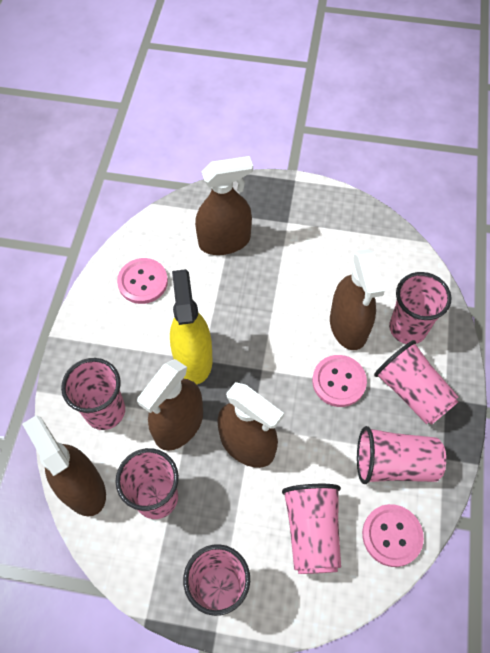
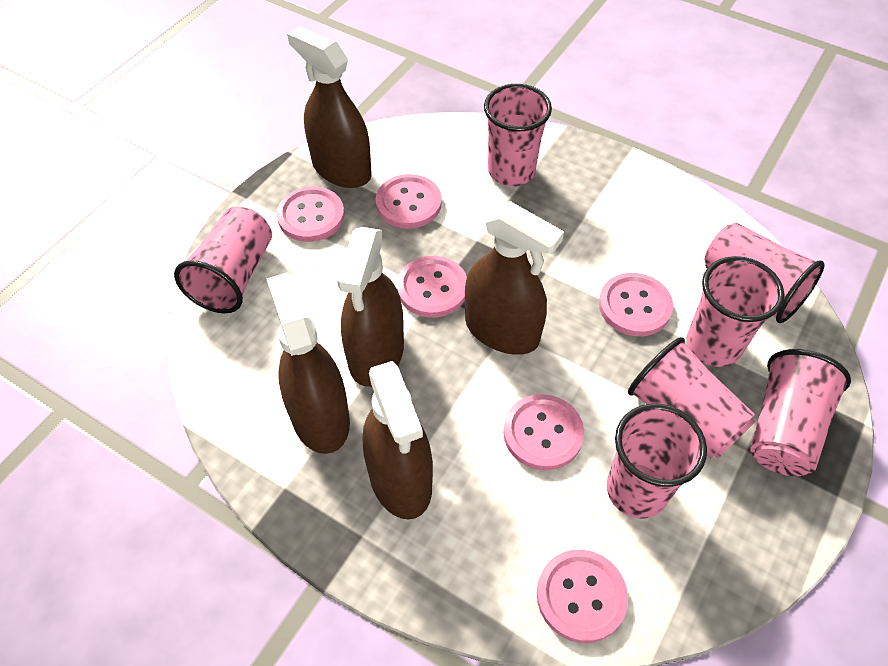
pink button: [117,258,168,304] [312,355,367,407] [362,504,424,567] = 3 -> [277,187,345,242] [375,174,442,229] [397,256,467,318] [503,394,584,470] [537,550,628,643] [599,273,673,336] = 6
yellow spray bottle: [170,269,213,384] = 1 -> none = 0

